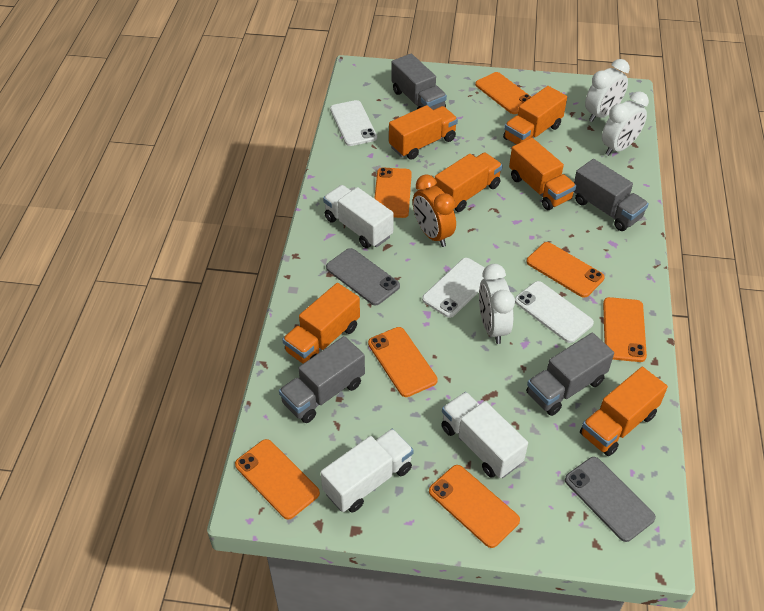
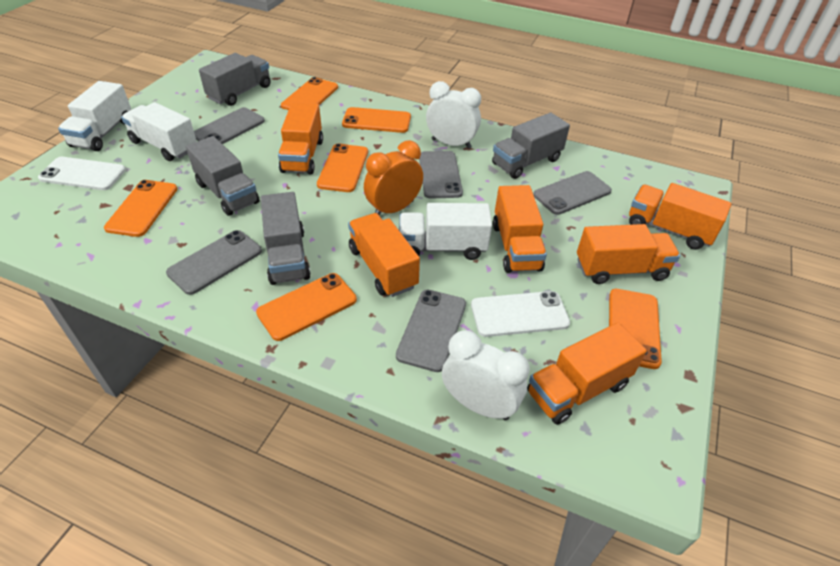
grey phone: [326,248,400,306] [565,457,656,542] = 2 -> [166,230,262,295] [194,107,265,144] [396,290,466,372] [419,151,463,199] [533,171,612,215] = 5
orange phone: [235,439,320,519] [368,327,438,397] [374,168,412,218] [429,465,520,548] [475,72,531,114] [527,242,605,298] [603,297,647,362] = 7 -> [104,180,177,237] [256,273,357,341] [281,77,338,110] [317,144,368,192] [342,107,411,133] [609,289,662,369] = 6
white clock: [479,264,515,344] [585,59,630,122] [602,91,649,156] = 3 -> [426,81,481,149] [442,330,530,420] = 2
white phone: [330,100,377,146] [422,258,485,318] [515,281,594,343] = 3 -> [38,157,126,190] [471,291,570,337] = 2

